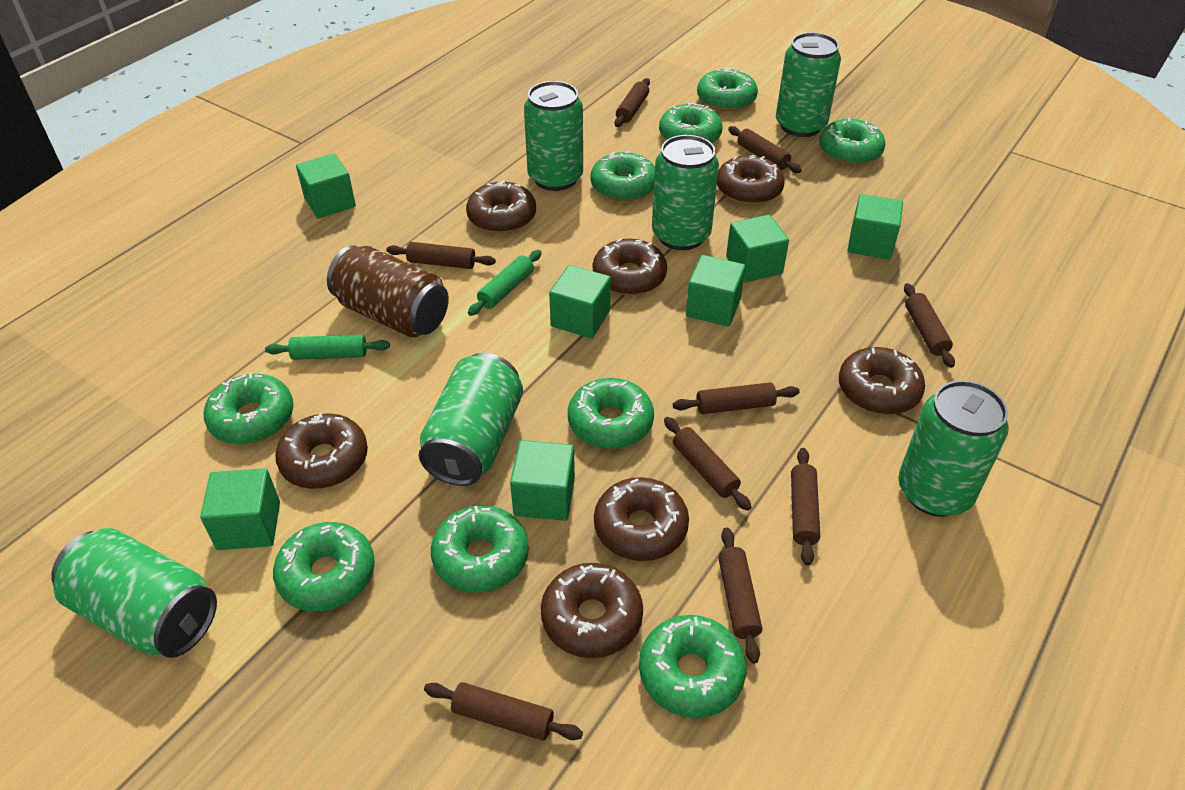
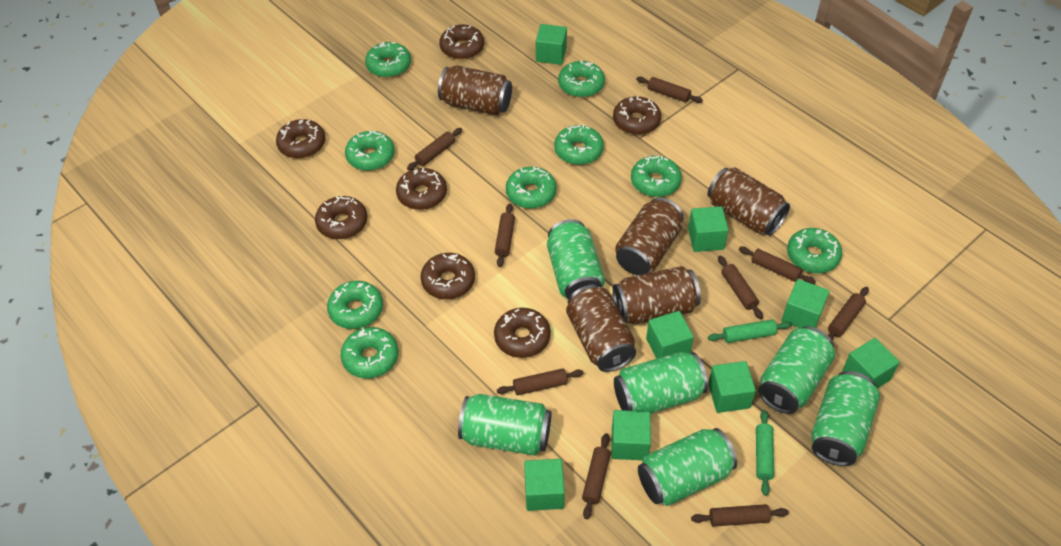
brown can: [327,245,449,337] = 1 -> [438,65,512,115] [566,285,636,372] [613,266,701,325] [615,198,684,275] [708,167,790,236] = 5
green cube: [200,468,280,550] [296,153,356,218] [510,440,575,521] [549,265,611,338] [686,255,746,326] [726,215,789,283] [848,194,903,259] = 7 -> [524,459,565,511] [536,24,567,65] [612,410,651,460] [646,311,694,359] [688,206,728,252] [708,361,756,413] [782,279,829,328] [842,338,900,388] = 8

